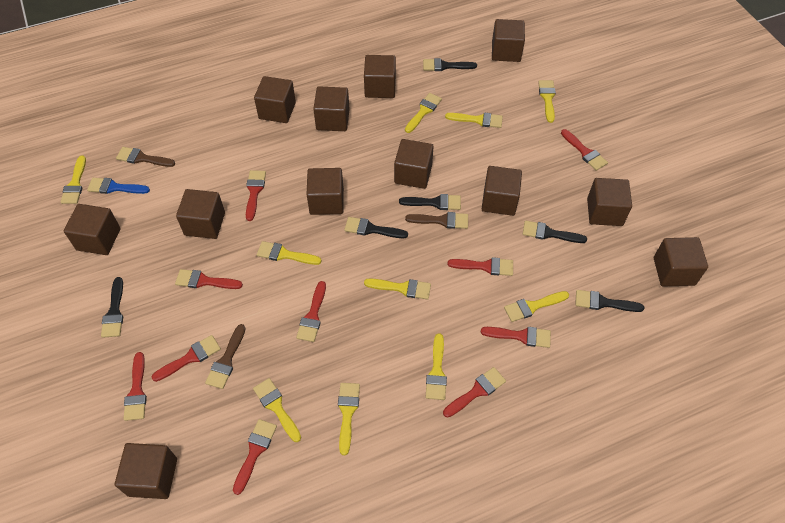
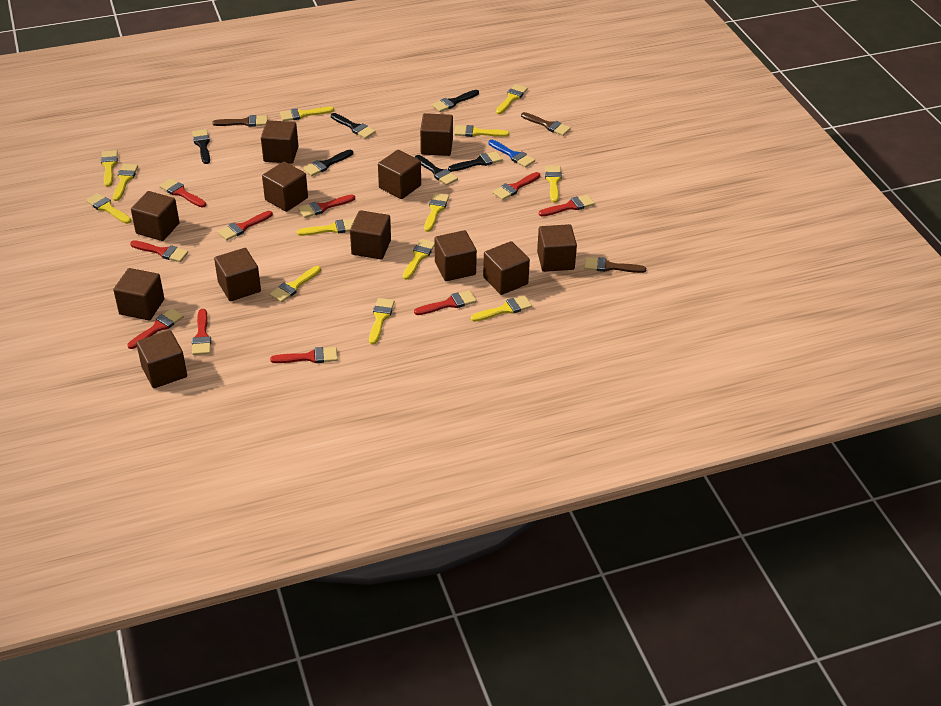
yellow brush: [60,156,86,204] [253,378,301,442] [257,241,321,265] [338,383,360,455] [364,278,431,299] [405,93,442,133] [426,333,447,400] [445,113,503,128] [504,291,569,322] [538,80,556,123] = 10 -> [86,193,131,224] [101,150,118,187] [113,164,138,201] [270,266,321,303] [280,107,334,121] [297,219,355,236] [369,298,395,344] [403,239,435,280] [424,193,449,232] [454,125,509,137] [471,295,532,322] [496,84,528,114] [545,166,562,203] = 13

